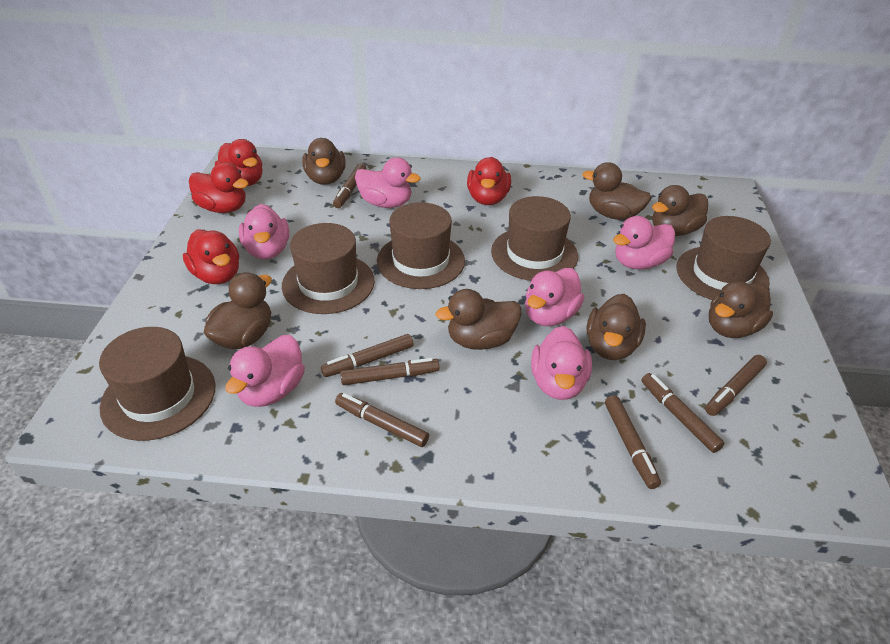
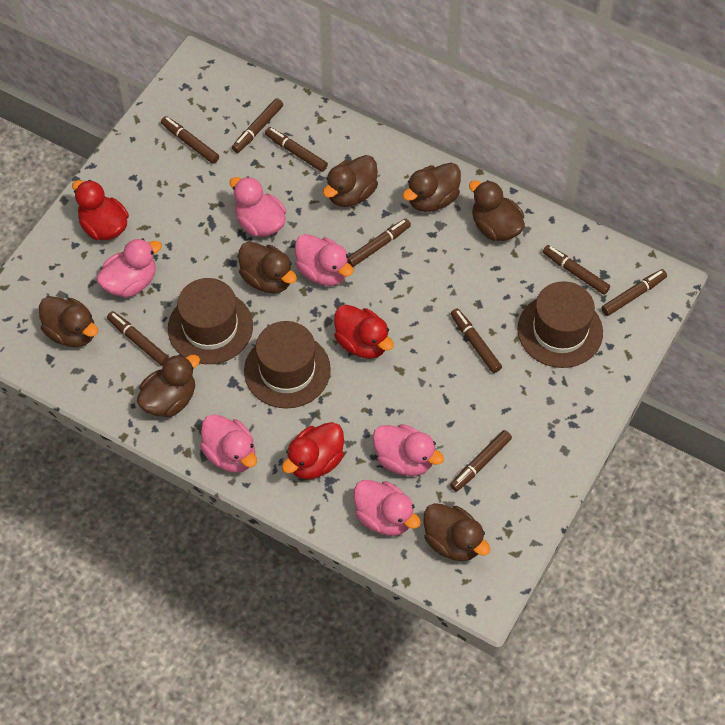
brown hat: [99,327,216,441] [282,223,375,314] [377,202,465,289] [491,196,578,281] [677,216,771,300] = 5 -> [168,278,253,364] [244,321,331,409] [518,281,603,368] = 3
brown marker: [321,334,414,377] [333,164,366,208] [335,393,429,447] [340,358,440,385] [605,395,661,489] [641,373,724,453] [705,355,767,416] = 7 -> [107,311,169,365] [161,116,219,164] [232,98,283,153] [265,127,328,172] [347,219,411,267] [450,430,512,492] [451,308,502,373] [543,245,610,295] [601,269,667,316] = 9
red duck: [183,230,239,284] [189,162,249,213] [215,139,262,186] [467,157,511,205] = 4 -> [72,180,129,240] [282,422,344,480] [334,304,394,359] = 3

